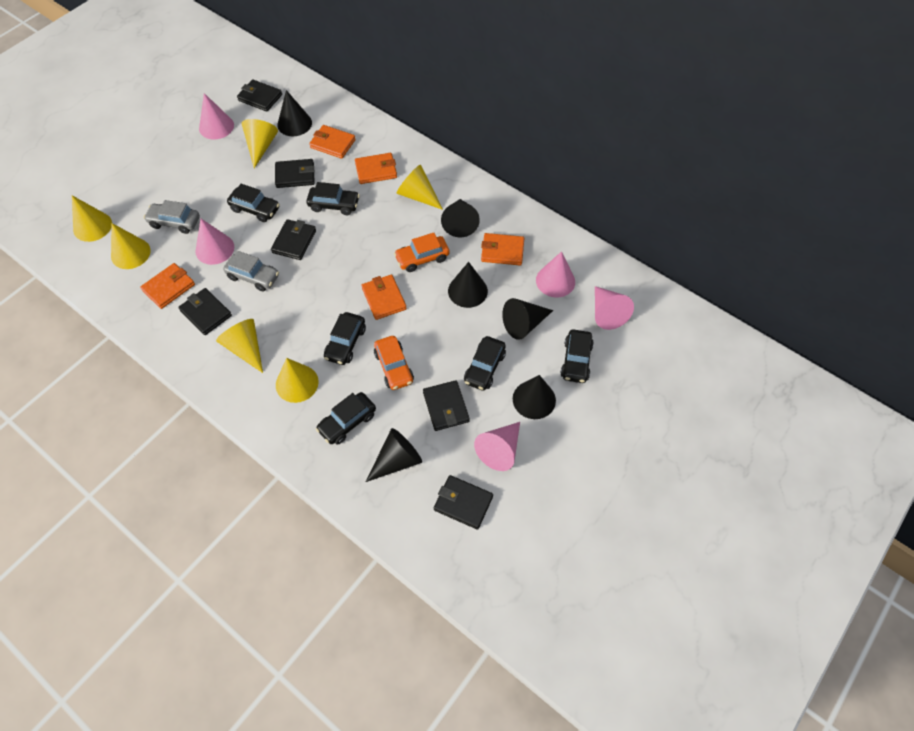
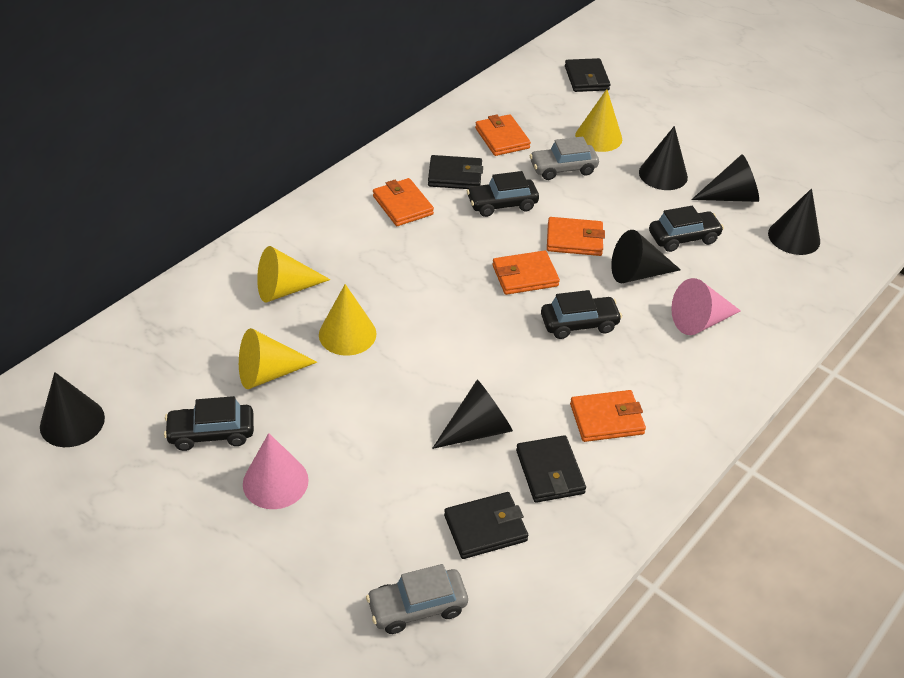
black car: [227,184,280,222] [306,182,360,215] [316,392,376,445] [324,312,366,365] [464,336,506,391] [561,329,594,383] = 6 -> [164,396,254,451] [467,171,539,217] [541,290,622,339] [649,206,724,252] = 4
black wallet: [178,288,232,335] [237,79,282,112] [271,219,316,260] [275,159,314,188] [423,380,470,431] [434,475,493,530] = 6 -> [428,155,483,189] [444,492,528,559] [516,435,586,503] [565,58,610,92] = 4
orange car: [374,336,414,390] [394,233,450,272] = 2 -> none = 0
pink cone: [195,219,234,265] [199,93,234,140] [474,422,520,471] [536,251,575,298] [595,286,634,330] = 5 -> [243,433,309,509] [671,278,741,335] = 2
yellow cone: [72,195,112,242] [111,223,151,269] [216,319,263,373] [242,119,278,168] [276,358,319,403] [397,165,443,210] = 6 -> [239,328,317,389] [257,246,331,303] [319,284,377,356] [575,89,622,152] = 4

